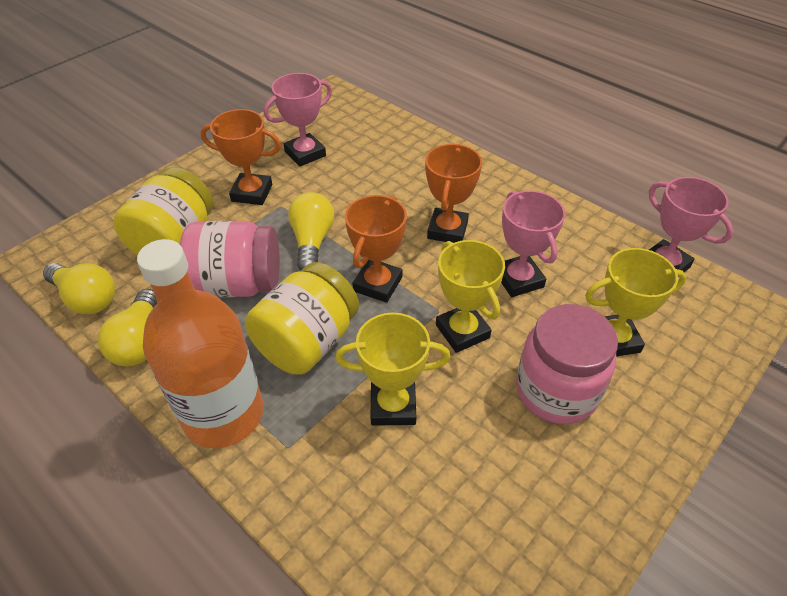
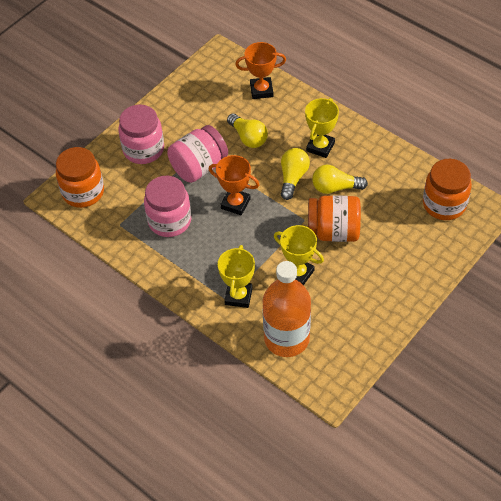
orange jar: none = 0 -> [56,147,104,208] [308,195,361,242] [423,159,472,220] = 3
orange trophy: [201,109,281,205] [345,195,407,303] [425,144,482,243] = 3 -> [209,155,259,215] [235,42,286,99] = 2
pink jar: [180,221,280,297] [516,304,618,424] = 2 -> [118,105,164,164] [144,176,191,237] [167,125,228,183] = 3
pink trophy: [264,73,332,167] [501,190,565,297] [649,177,734,277] = 3 -> none = 0
yellow jar: [113,167,213,256] [245,262,359,375] = 2 -> none = 0

